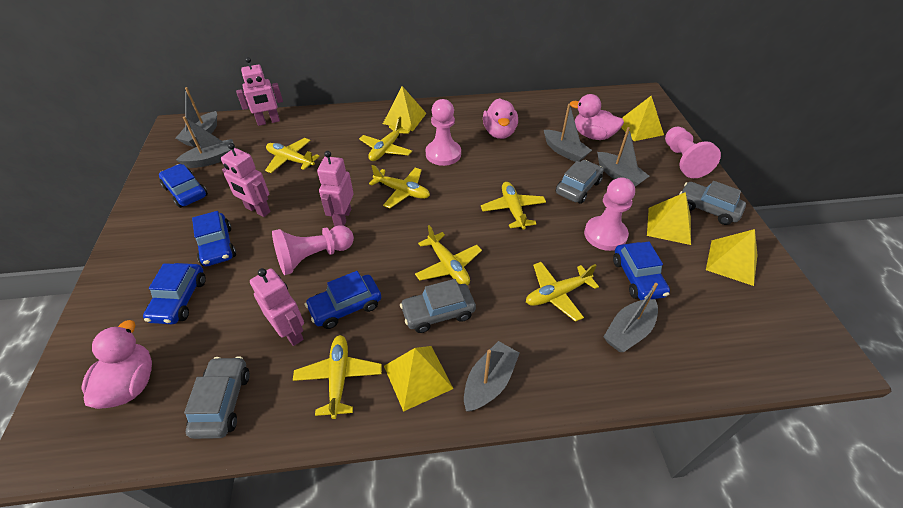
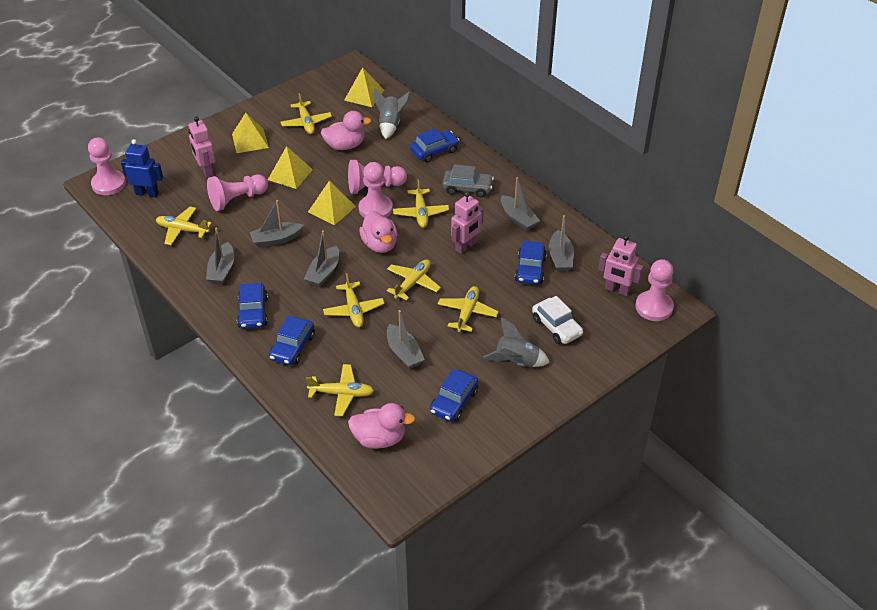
blue robot: none = 0 -> [121,139,163,197] = 1
grey car: [184,356,250,439] [400,279,476,333] [556,160,604,204] [679,181,746,225] = 4 -> [442,164,494,198] = 1
grey rocket: none = 0 -> [373,88,411,139] [483,318,550,367] = 2
pink pawn: [272,225,354,275] [426,99,461,166] [584,177,635,251] [665,127,721,178] = 4 -> [88,137,126,195] [207,174,268,211] [348,160,407,194] [359,162,393,218] [635,259,674,321] = 5
pink robot: [221,143,271,217] [236,57,283,126] [250,268,304,346] [317,151,354,226] = 4 -> [188,116,215,178] [451,192,484,254] [598,235,643,296] = 3
white car: none = 0 -> [532,296,583,344] = 1
yellow pyramid: [383,86,427,131] [384,346,453,412] [621,96,664,141] [647,192,691,245] [706,229,758,286] = 5 -> [232,113,269,153] [268,146,313,189] [308,181,356,225] [344,67,384,107] = 4

